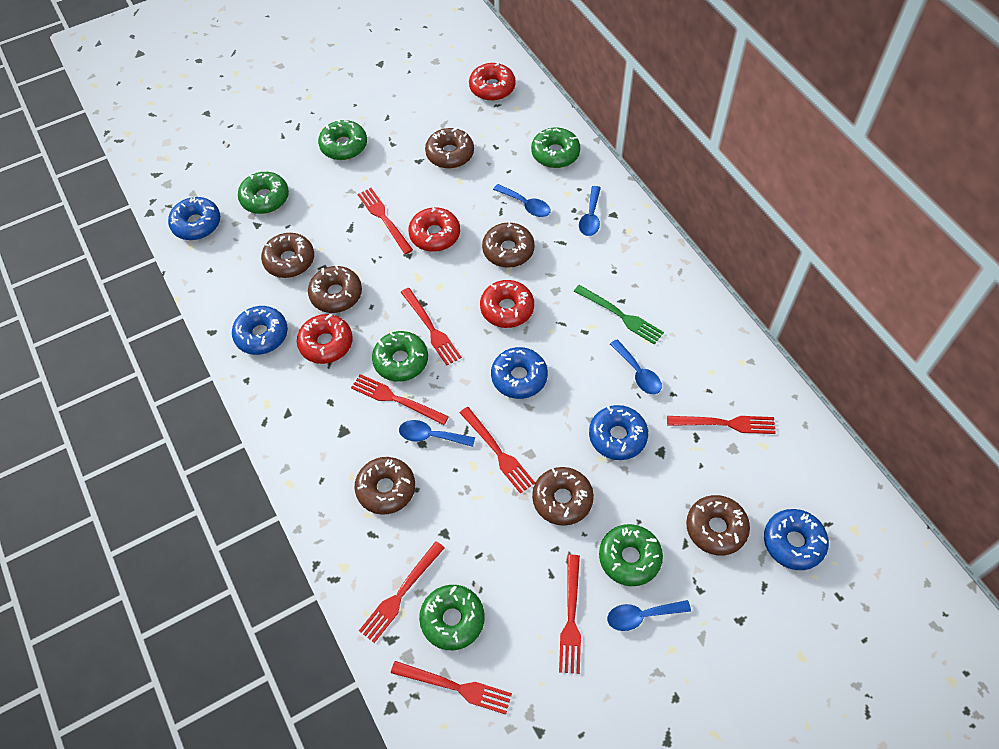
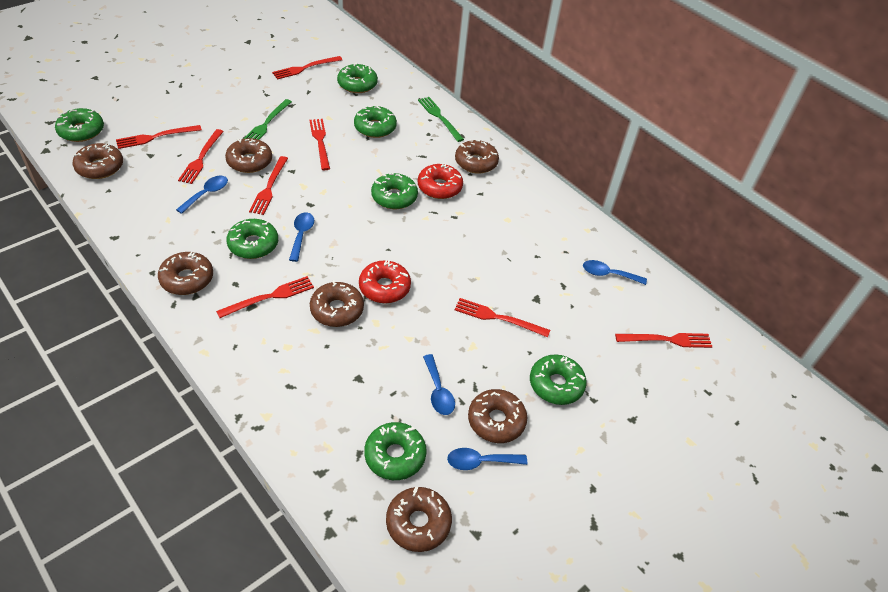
blue donut: [168,197,220,240] [232,306,288,355] [491,347,548,399] [589,405,648,460] [764,509,829,570] = 5 -> none = 0
green donut: [238,172,289,214] [318,119,367,160] [372,331,428,382] [419,585,485,650] [531,128,580,168] [599,524,663,586] = 6 -> [55,108,104,142] [226,219,278,259] [337,63,378,93] [354,106,397,138] [364,422,427,480] [371,173,418,209] [530,354,587,405] = 7
green fork: [574,285,664,345] = 1 -> [243,99,292,140] [418,97,464,142] = 2
red donut: [297,314,353,364] [408,206,460,252] [469,61,516,101] [480,280,534,328] = 4 -> [359,260,411,303] [418,164,463,199] = 2

